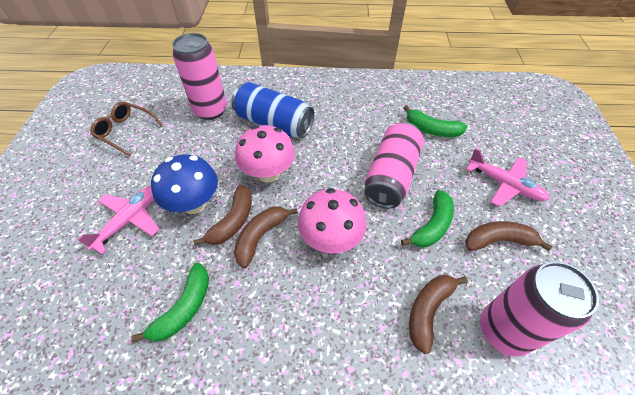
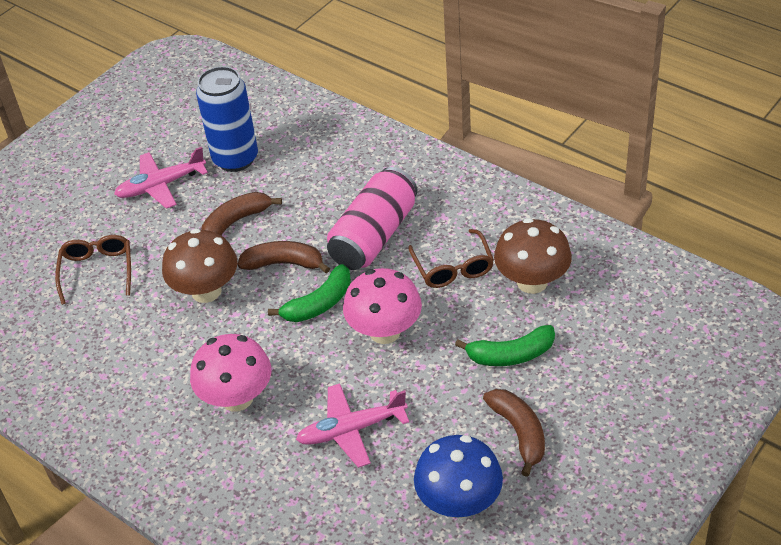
brown banana: [193,185,252,246] [234,206,298,268] [409,275,468,354] [465,221,553,251] = 4 -> [202,192,282,236] [237,241,330,273] [483,389,545,477] = 3
brown glasses: [90,102,163,156] = 1 -> [55,235,131,305] [408,229,494,288] = 2
brown mushroom: none = 0 -> [162,229,238,303] [494,218,572,294] = 2
green banana: [132,263,209,343] [401,190,454,248] [404,105,467,137] = 3 -> [268,264,351,322] [455,325,555,366] = 2
pink can: [172,33,227,120] [364,122,424,209] [480,262,599,357] = 3 -> [327,167,418,270] = 1

